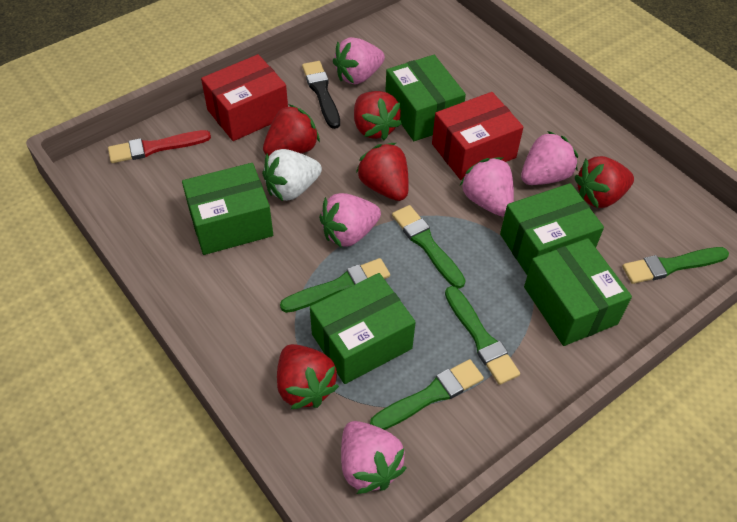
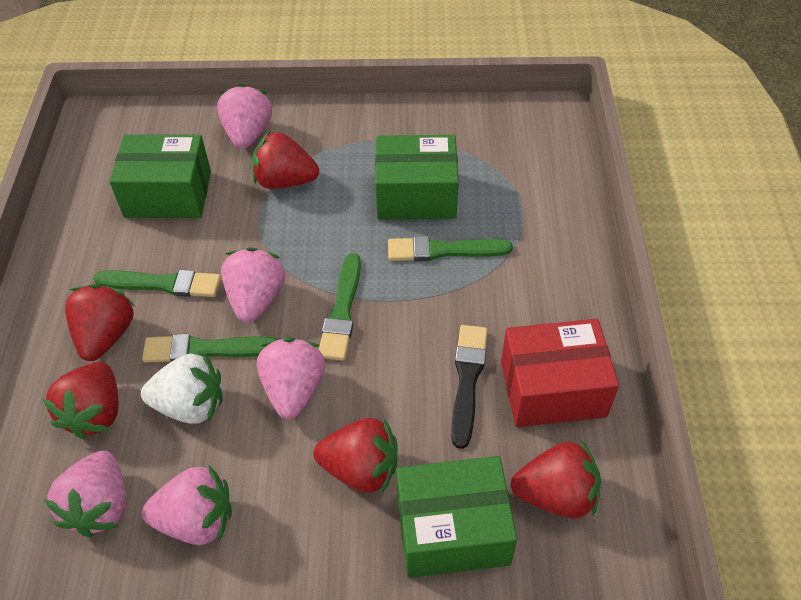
green box: [182,163,273,255] [310,273,416,384] [385,55,466,141] [500,183,604,275] [524,238,632,346] = 5 -> [110,134,211,218] [375,135,459,220] [396,456,517,578] = 3
green brush: [280,258,390,313] [370,359,484,430] [392,205,466,289] [445,286,520,385] [622,247,729,284] = 5 -> [93,270,221,297] [142,334,277,362] [319,253,361,361] [388,236,513,261] = 4
red box: [201,54,288,141] [432,92,524,180] = 2 -> [501,319,619,427] = 1
red brush: [108,130,211,163] = 1 -> none = 0

